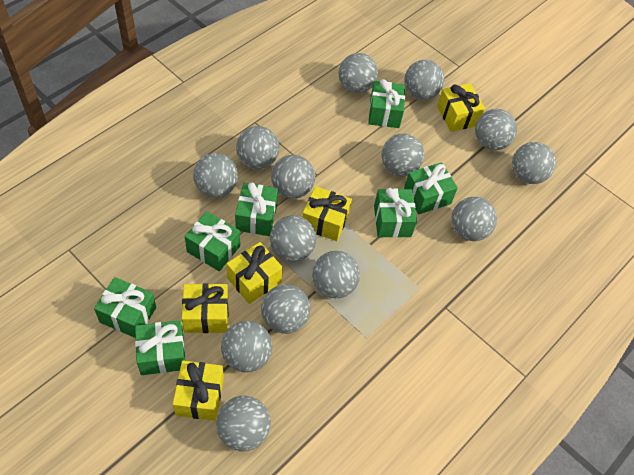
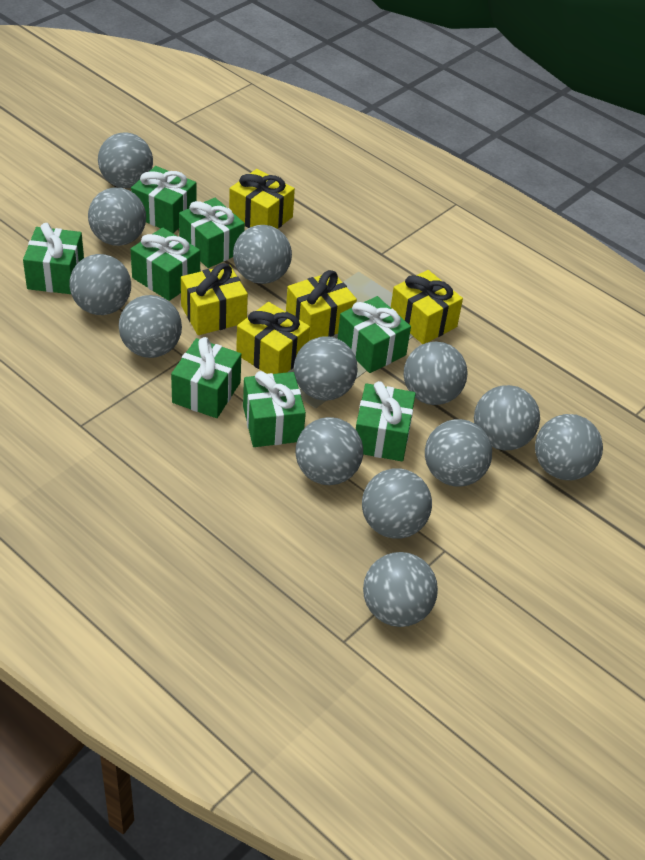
green gift: [94,277,156,338] [135,320,185,375] [185,211,240,271] [235,182,278,236] [368,79,405,128] [374,188,417,238] [404,162,458,214] = 7 -> [23,223,84,294] [131,166,197,233] [131,228,200,301] [171,337,241,418] [179,198,245,268] [243,371,306,447] [338,296,411,373] [356,381,416,461] = 8
grey ball: [193,153,238,198] [216,396,271,452] [221,321,272,372] [236,126,280,169] [261,284,311,334] [270,215,316,262] [271,155,315,199] [312,251,360,298] [339,53,378,93] [381,134,424,176] [404,60,444,100] [451,197,497,241] [475,109,517,150] [512,142,556,184] = 14 -> [69,254,131,315] [88,188,146,246] [98,132,153,188] [119,295,182,358] [233,225,292,284] [294,336,358,400] [295,417,363,485] [362,468,432,539] [363,552,438,627] [404,342,468,405] [425,419,492,487] [474,385,540,450] [535,414,603,480] = 13

